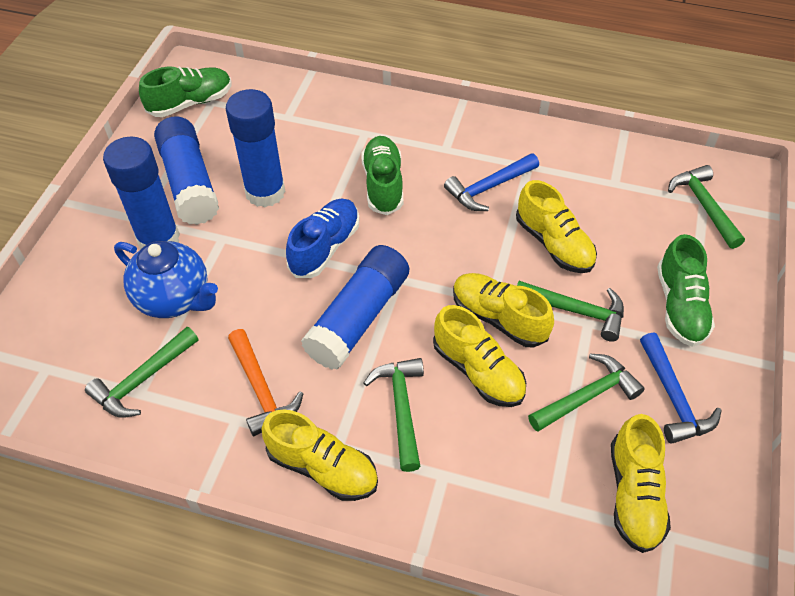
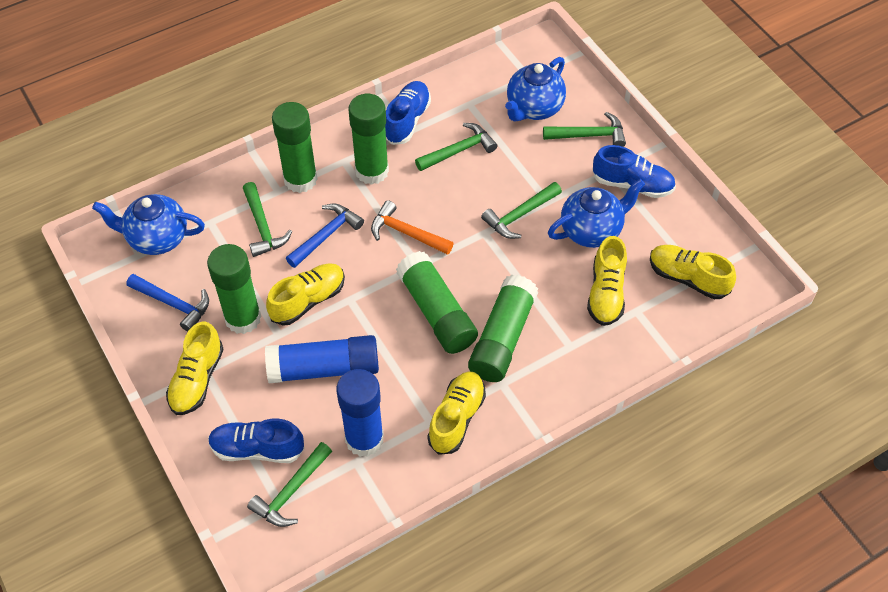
blue glue stick: [103,137,180,250] [154,116,219,225] [226,89,286,207] [301,245,409,370] = 4 -> [265,335,379,383] [337,369,384,457] = 2
blue shoe: [286,199,359,278] = 1 -> [208,418,305,463] [385,81,431,145] [592,145,676,198] = 3
blue teapot: [114,241,218,318] = 1 -> [92,194,205,255] [505,57,566,122] [548,179,645,248] = 3
green glue stick: none = 0 -> [207,244,261,334] [272,102,318,193] [348,94,389,185] [396,251,478,354] [468,275,538,382] = 5
green shoe: [139,66,232,117] [361,136,403,215] [657,234,715,347] = 3 -> none = 0

